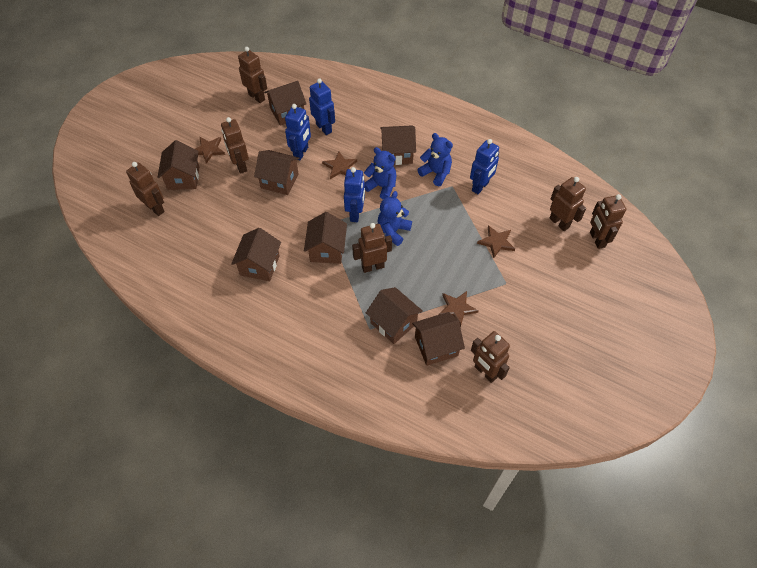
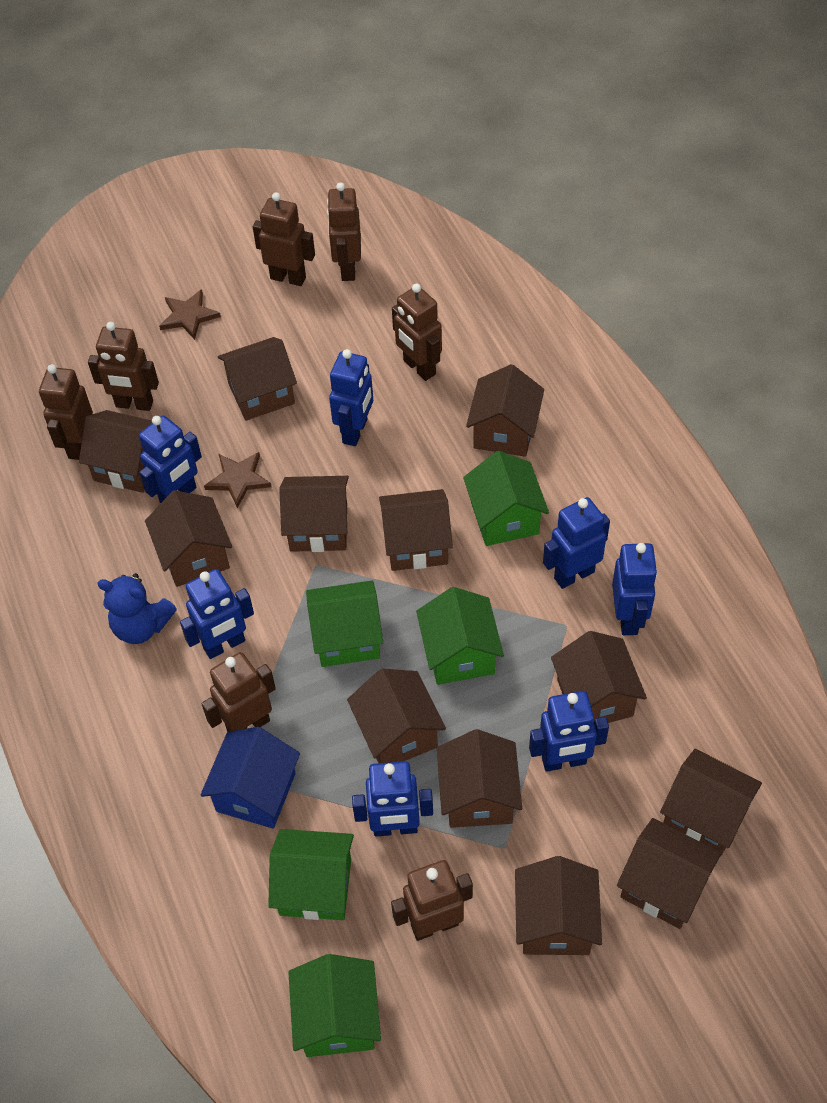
blue house: none = 0 -> [200,727,300,829] = 1
blue robot: [285,104,311,160] [309,78,335,135] [344,167,365,222] [470,139,499,194] = 4 -> [139,415,202,503] [180,569,254,659] [329,349,373,446] [352,761,433,837] [529,691,609,772] [543,497,610,589] [612,543,658,635] = 7
blue teddy bear: [364,147,397,200] [378,191,412,246] [417,133,453,186] = 3 -> [97,573,177,644] = 1
brown house: [157,140,199,190] [231,228,281,281] [254,150,300,195] [264,81,307,126] [304,212,347,264] [366,287,423,344] [380,125,416,165] [412,312,465,366] = 8 -> [79,410,152,493] [145,490,232,587] [218,337,297,421] [279,476,349,552] [347,668,446,763] [379,489,453,571] [437,729,522,828] [466,364,544,457] [515,856,602,955] [551,631,647,723] [617,818,721,929] [660,749,762,856] = 12
brown star: [195,137,225,164] [322,151,357,179] [439,291,479,327] [477,225,515,258] = 4 -> [159,289,221,340] [204,452,272,509] = 2
green house: none = 0 -> [268,829,354,920] [288,954,381,1057] [306,580,383,667] [416,587,504,685] [463,451,549,546] = 5

